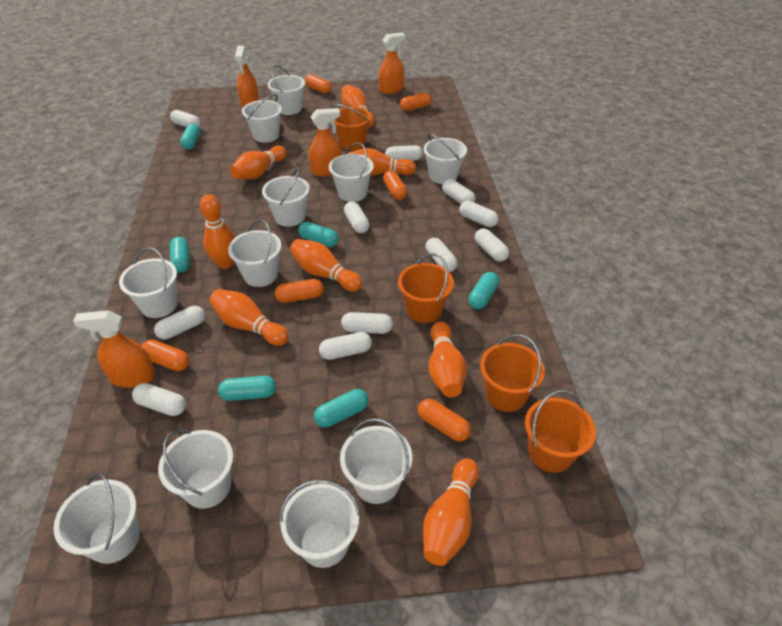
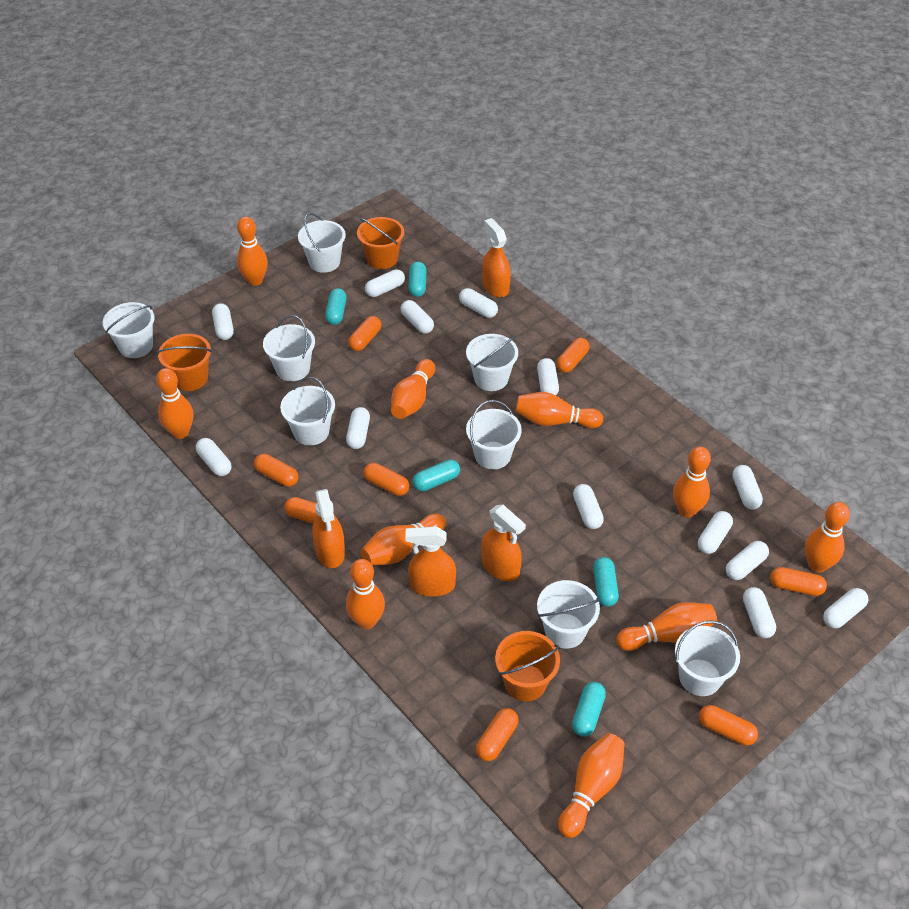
orange bowling pin: [200,194,235,269] [209,289,289,346] [230,145,287,180] [290,239,362,292] [342,85,375,127] [348,148,416,176] [423,458,479,566] [429,321,467,397] = 8 -> [156,368,193,439] [237,217,268,286] [346,559,385,629] [361,514,446,565] [391,359,435,419] [515,392,603,428] [558,733,625,838] [616,602,717,651] [673,446,711,517] [805,502,850,573] = 10
orange bucket: [332,105,371,150] [398,253,454,323] [480,334,545,412] [525,390,596,473] = 4 -> [157,334,212,391] [357,217,404,269] [495,631,560,701] = 3
orange capsule: [141,340,190,371] [274,279,324,303] [305,74,331,94] [383,170,407,200] [400,93,431,111] [418,399,471,441] = 6 -> [254,454,298,487] [285,497,334,524] [348,316,381,351] [363,463,410,496] [476,708,519,761] [556,338,590,373] [699,705,758,746] [770,567,827,596] = 8
turquoise capsule: [170,237,190,273] [180,123,201,150] [218,376,276,401] [298,222,339,247] [314,389,369,428] [468,272,499,309] = 6 -> [325,288,347,325] [409,262,427,297] [413,460,460,491] [572,682,606,737] [593,557,619,607] = 5
white bucket: [53,473,140,564] [119,247,178,318] [158,430,233,509] [228,220,281,287] [242,94,282,143] [262,168,310,227] [268,65,305,115] [279,480,361,568] [329,143,374,202] [340,418,412,504] [424,133,467,184] = 11 -> [103,302,155,358] [263,315,315,381] [280,377,335,445] [298,213,346,273] [466,334,518,391] [466,400,522,470] [537,580,600,649] [675,620,740,696] = 8
white capsule: [132,383,186,416] [154,306,205,339] [170,110,200,127] [319,332,372,360] [341,312,393,334] [344,201,370,233] [385,145,423,161] [425,238,457,272] [442,179,475,204] [459,201,499,227] [475,228,509,262] = 11 -> [196,438,231,476] [212,303,234,340] [346,407,370,449] [365,269,405,297] [401,300,434,334] [459,288,498,318] [537,358,559,395] [573,484,604,529] [698,511,733,554] [726,541,769,580] [732,465,763,510] [743,587,776,638] [823,588,869,628] = 13

